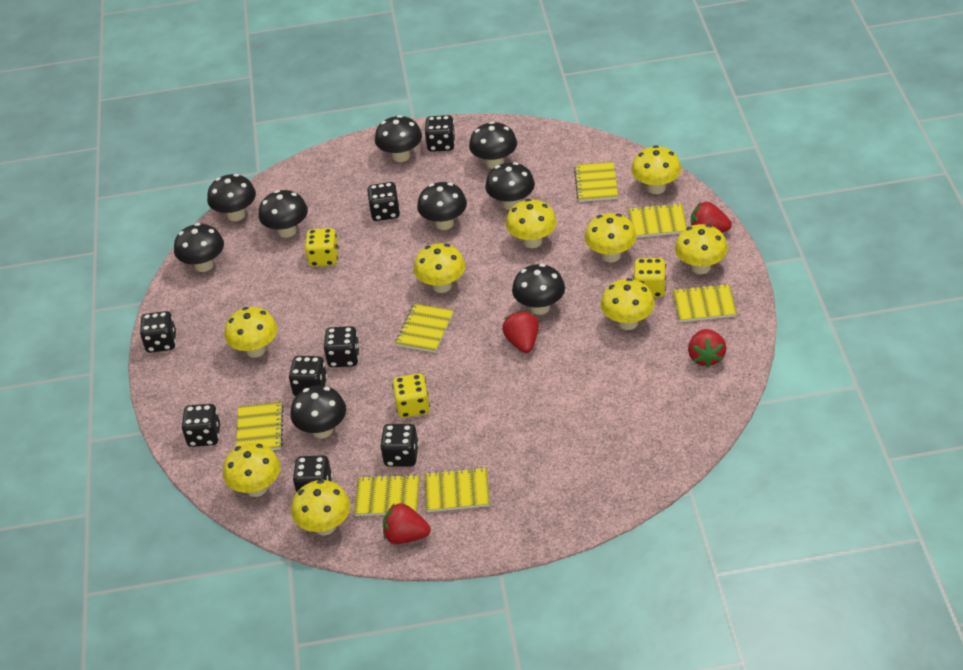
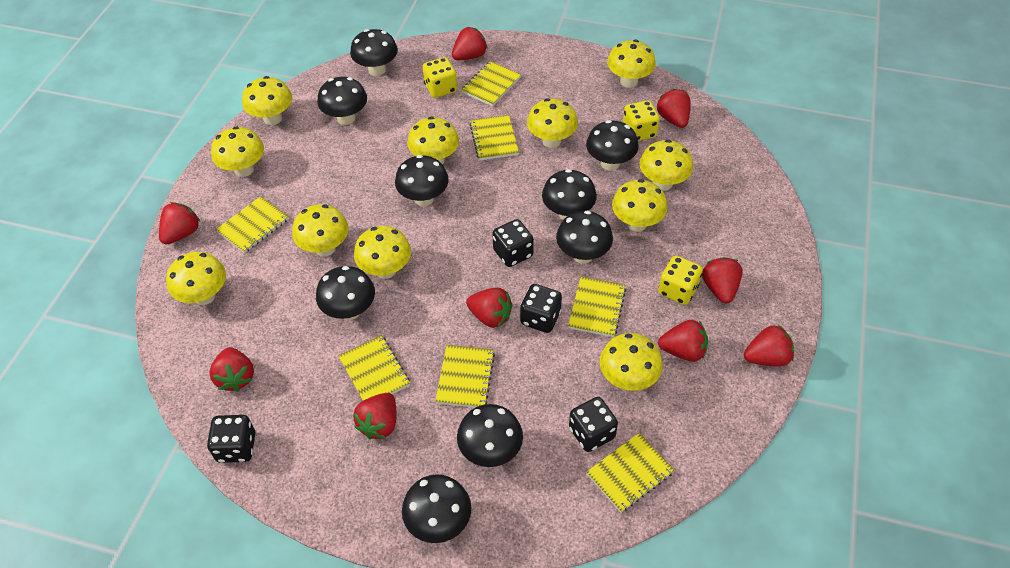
black dice: [140,311,176,353] [181,404,220,447] [289,356,327,396] [293,456,332,493] [324,326,360,367] [367,182,400,221] [380,424,419,467] [425,115,455,152] = 8 -> [207,415,255,463] [492,219,534,267] [520,284,562,333] [569,397,618,452] = 4
red strawberry: [383,503,431,544] [502,311,539,353] [688,329,726,367] [691,202,732,233] = 4 -> [159,202,200,245] [209,347,254,392] [353,393,397,439] [452,27,488,60] [466,288,513,328] [657,89,691,128] [658,320,708,362] [702,257,743,304] [744,325,794,367] = 9
yellow mushroom: [223,443,281,497] [224,307,277,358] [291,480,350,535] [414,243,465,293] [506,199,557,248] [585,213,636,263] [601,278,655,330] [631,145,681,194] [675,224,728,274] = 9 -> [166,252,226,305] [211,126,264,177] [242,76,292,125] [292,204,349,257] [354,226,411,279] [407,117,459,164] [527,98,578,148] [599,333,663,391] [607,40,656,88] [612,179,667,232] [639,139,693,191] = 11

